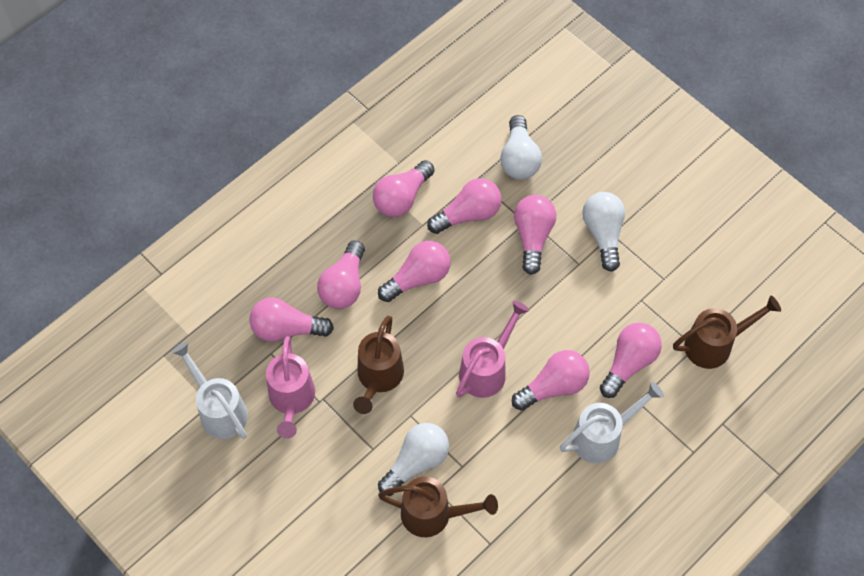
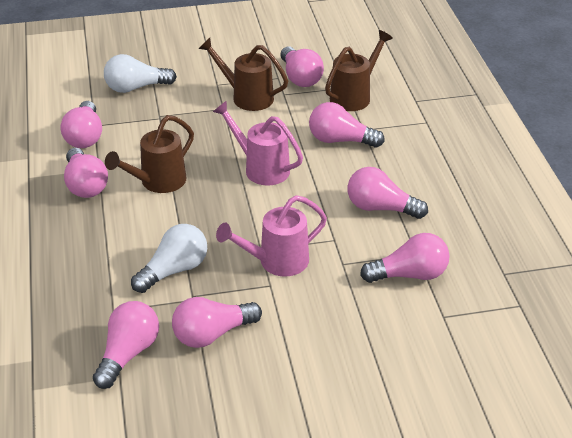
white light bulb: [378,423,449,496] [500,115,542,180] [582,192,625,272] = 3 -> [104,54,177,93] [131,224,207,293] = 2
white watering can: [172,342,248,439] [560,382,664,464] = 2 -> none = 0

